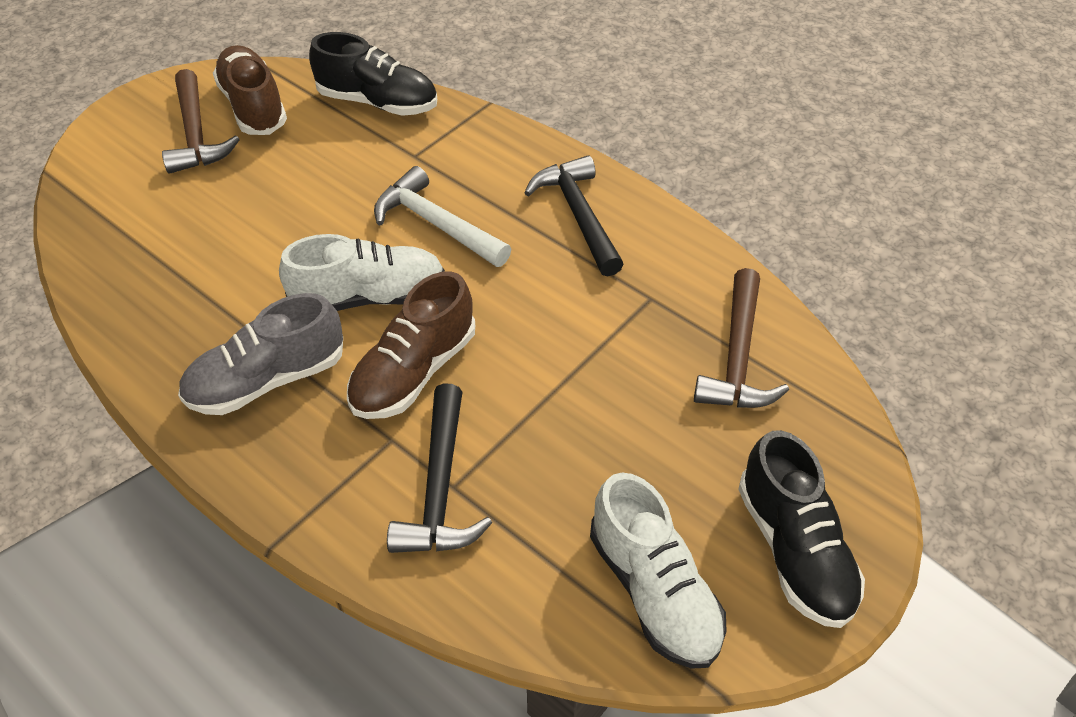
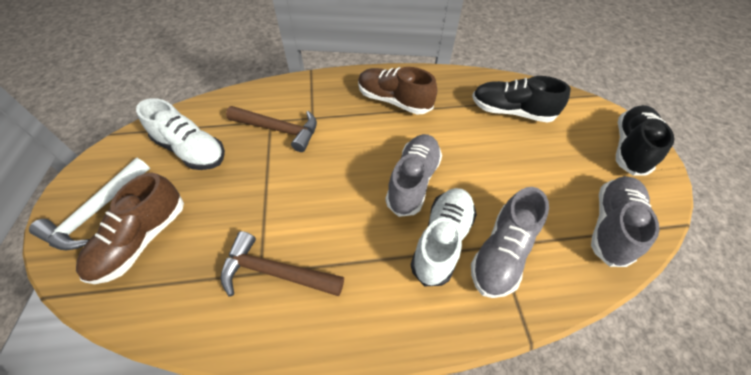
black hammer: [387,384,492,553] [524,155,624,277] = 2 -> none = 0
grey shoe: [178,293,343,415] = 1 -> [385,134,442,217] [471,187,549,298] [591,176,659,267] = 3

